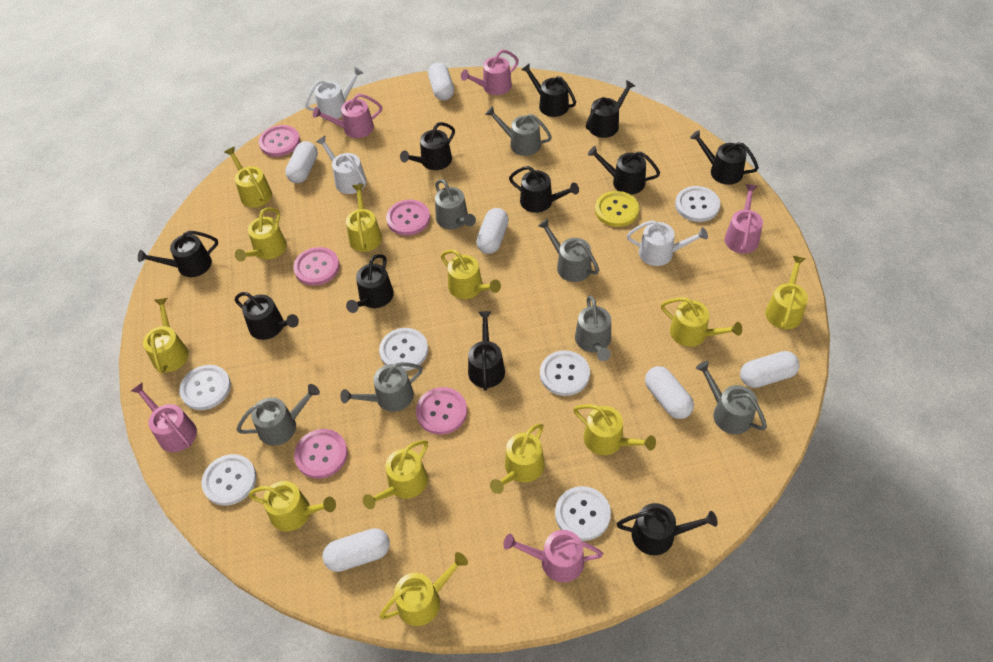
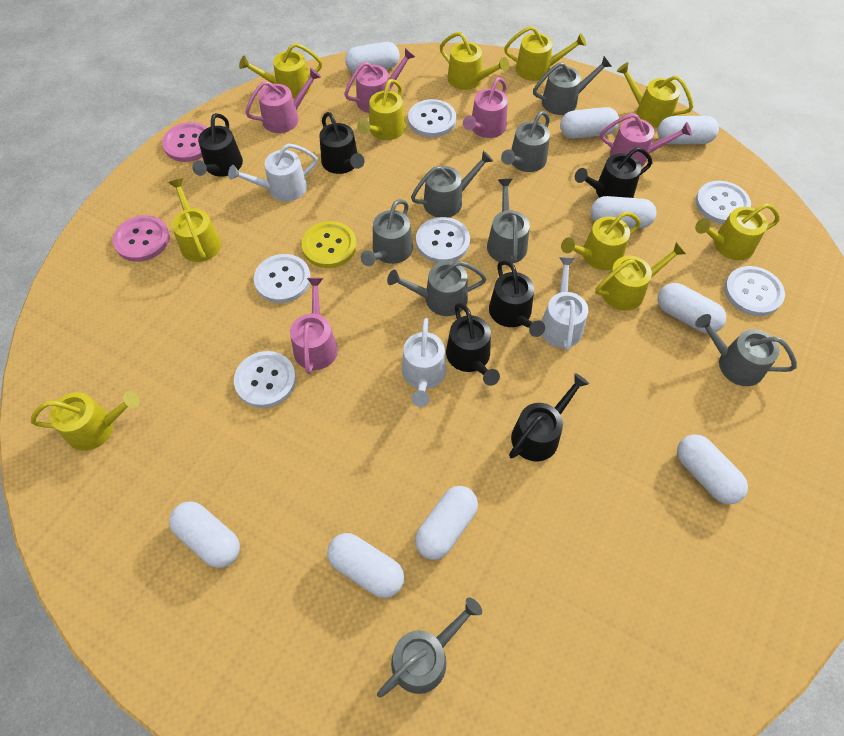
black watering can: [138,231,218,277] [235,292,299,340] [346,254,394,313] [400,122,455,170] [468,311,505,391] [509,166,579,213] [521,63,576,117] [586,80,635,138] [588,146,660,194] [617,503,717,555] [690,130,759,185] = 11 -> [192,113,243,177] [319,112,365,174] [446,303,500,386] [489,260,545,337] [509,373,589,461] [575,147,652,198] = 6
grey watering can: [236,384,320,446] [340,362,423,412] [435,179,476,229] [485,106,552,156] [538,219,599,282] [575,296,611,361] [696,361,767,434] = 7 -> [361,199,413,266] [377,597,482,698] [387,261,487,316] [411,151,493,217] [487,179,530,263] [501,111,550,172] [533,56,612,115] [695,314,797,386] = 8
pink button: [259,125,300,157] [293,247,340,286] [294,429,348,479] [386,200,430,236] [416,387,467,435] = 5 -> [113,215,170,262] [162,122,208,162] = 2
white capsule: [285,141,318,183] [322,528,390,572] [428,62,454,101] [476,208,509,254] [645,366,694,419] [740,351,800,388] = 6 -> [169,501,240,568] [327,533,404,598] [345,42,400,73] [415,486,478,560] [560,107,619,139] [591,196,657,228] [657,116,719,144] [657,283,726,334] [677,434,748,504] = 9
yellow watering can: [143,298,189,374] [225,147,272,208] [235,208,287,262] [248,481,336,532] [346,184,382,252] [363,440,428,509] [379,552,468,626] [441,249,501,299] [490,423,545,494] [573,404,656,455] [661,297,742,347] [765,256,808,329] = 12 -> [31,391,140,451] [169,178,221,262] [239,43,322,99] [357,79,405,140] [440,32,509,90] [504,26,586,81] [561,212,641,270] [595,242,686,311] [617,62,693,128] [695,203,780,260] = 10

